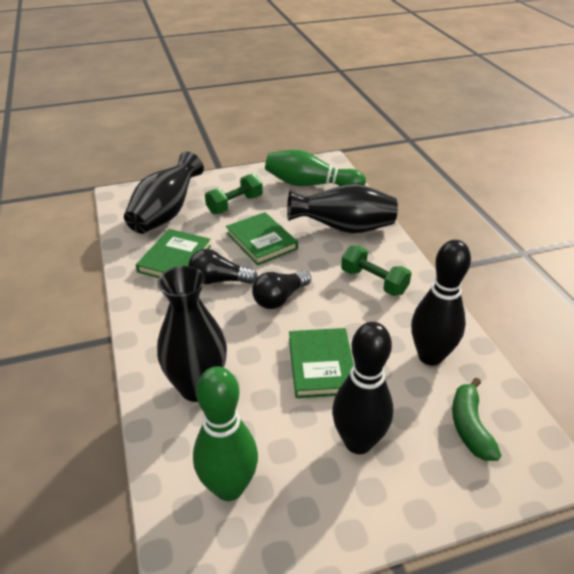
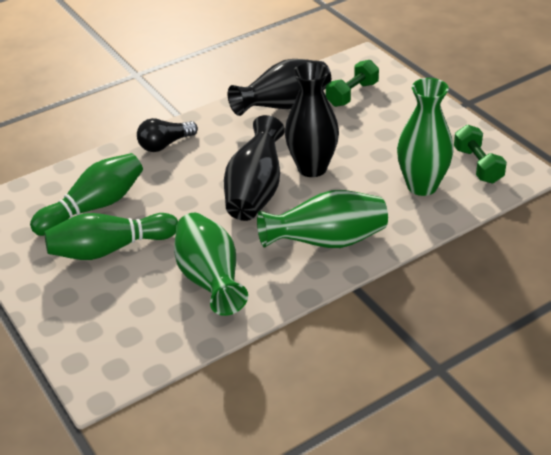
black bowling pin: [332,322,393,454] [411,240,471,366] = 2 -> none = 0
black light bulb: [188,249,258,284] [252,270,311,309] = 2 -> [137,118,198,152] = 1
green banana: [452,377,501,461] = 1 -> none = 0
green book: [136,229,211,278] [226,212,298,265] [289,328,354,398] = 3 -> none = 0
green vase: none = 0 -> [174,213,248,316] [257,190,388,248] [397,78,454,196] = 3

